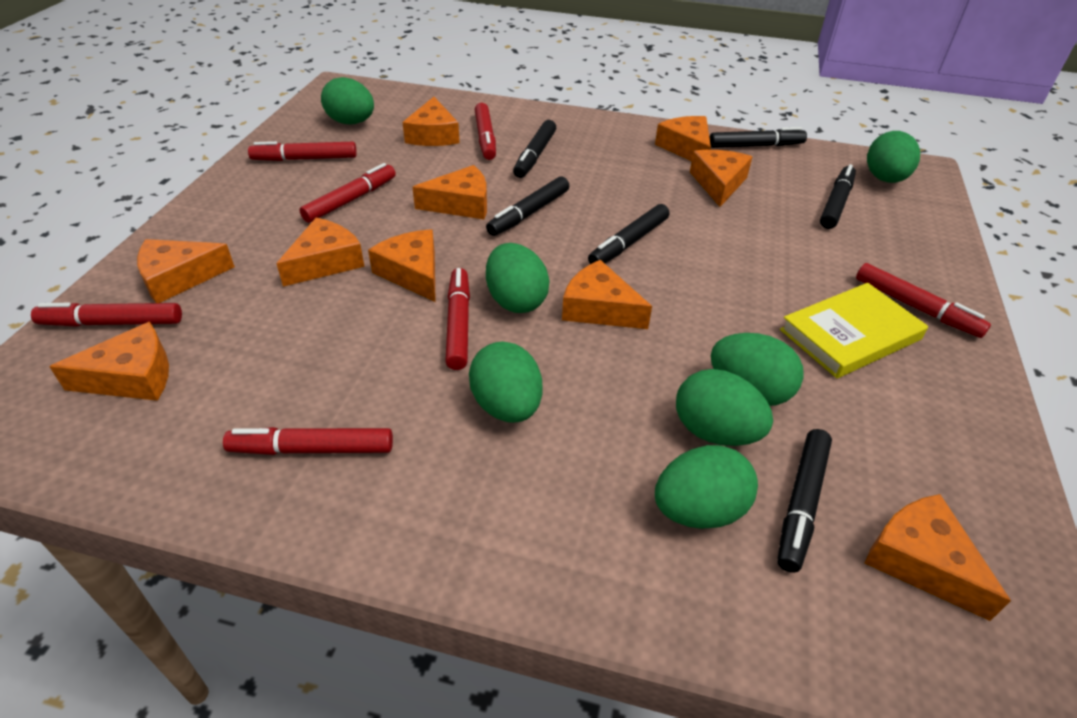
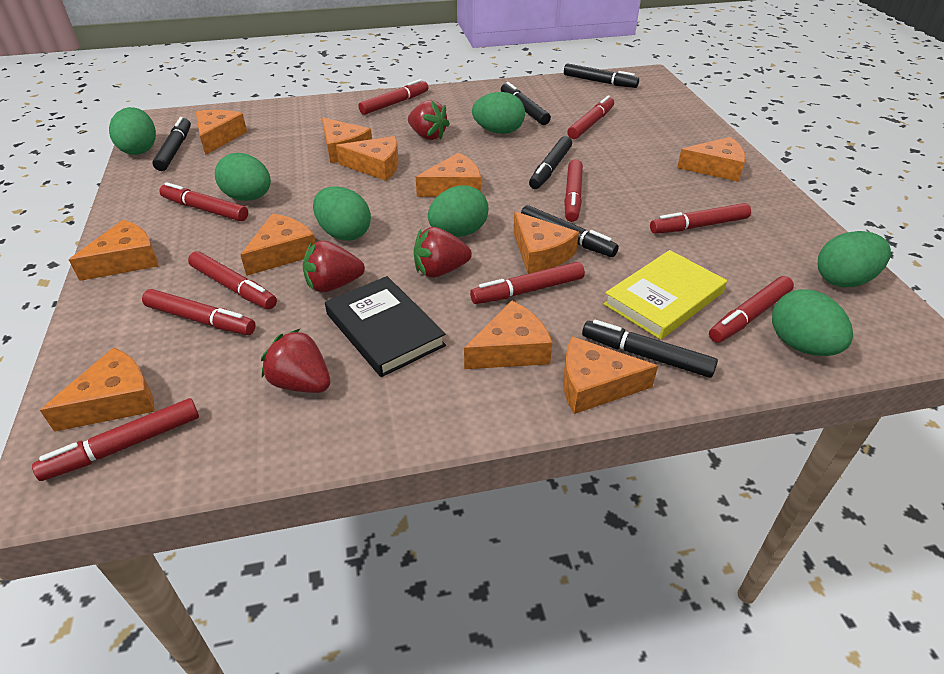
black book: none = 0 -> [325,276,446,377] = 1
orange cheese: [49,322,169,401] [137,239,235,303] [276,218,364,287] [368,229,435,302] [402,97,460,146] [413,165,487,219] [562,260,652,329] [655,116,711,161] [690,150,752,207] [865,494,1011,621] = 10 -> [40,347,155,432] [69,220,159,281] [196,110,247,155] [241,214,316,276] [322,118,372,163] [336,136,399,181] [416,153,481,197] [464,300,552,369] [513,211,579,274] [563,337,658,414] [677,137,746,182] = 11
red marker: [31,303,182,327] [223,427,393,455] [248,141,357,161] [299,163,396,223] [445,268,470,370] [475,103,496,160] [856,263,991,338] = 7 -> [32,398,199,481] [142,289,256,335] [159,182,248,221] [188,251,277,309] [358,79,428,115] [470,262,585,304] [564,159,583,222] [567,95,614,139] [650,203,751,234] [709,276,794,343] = 10
red strawberry: none = 0 -> [261,329,330,393] [303,240,365,293] [408,100,450,140] [414,227,472,278] = 4

